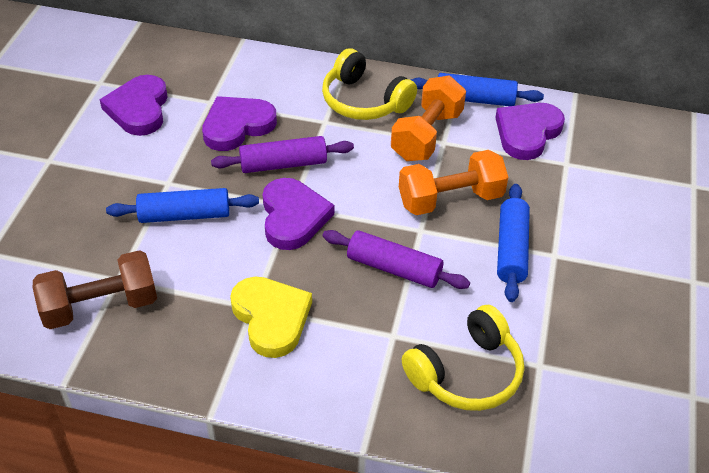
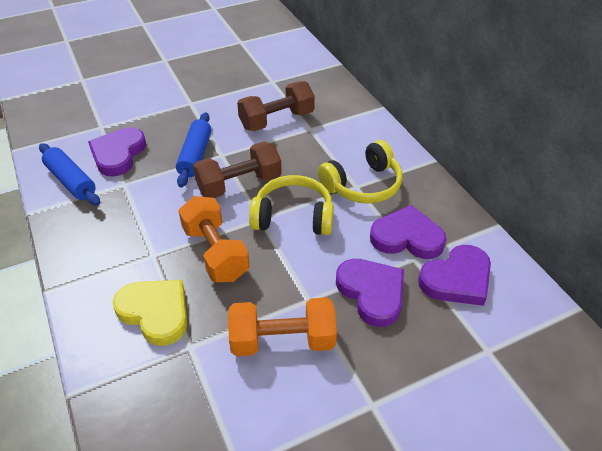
blue rolling pin: [106,188,259,223] [411,73,544,106] [497,184,530,302] = 3 -> [39,143,100,206] [176,112,212,188] = 2
brown dumbbell: [33,250,157,329] = 1 -> [193,142,282,198] [237,81,315,131] = 2
purple rolling pin: [211,136,354,173] [322,230,470,289] = 2 -> none = 0

